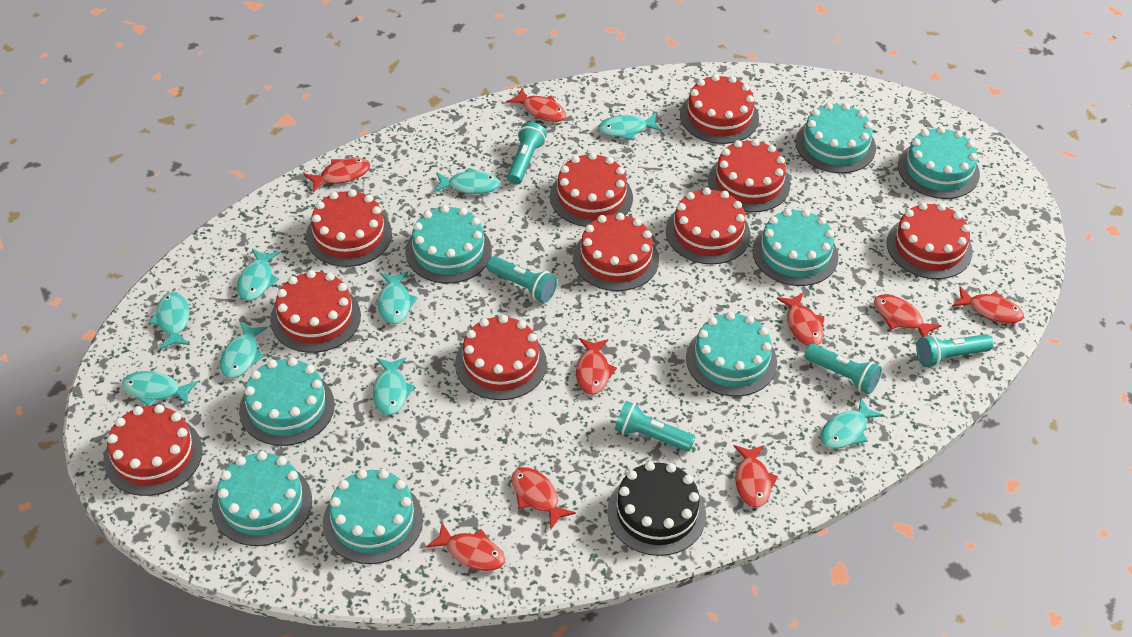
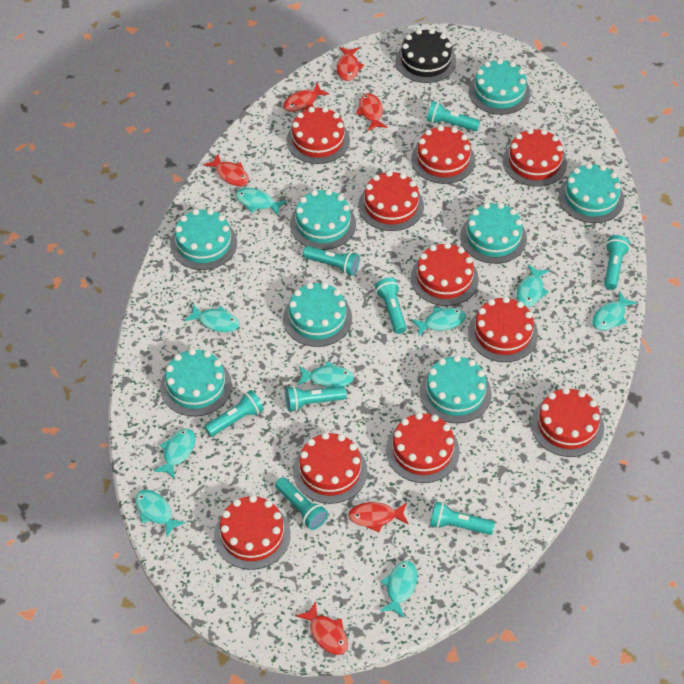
red fish: [304,158,370,192] [426,523,505,571] [507,88,566,122] [511,467,576,529] [576,338,617,395] [734,445,778,508] [777,293,824,346] [874,294,942,337] [952,286,1024,324] = 9 -> [204,154,249,186] [283,83,329,112] [296,601,348,655] [337,47,364,81] [348,502,409,532] [356,93,387,130] = 6
turquoise flashlight: [487,256,557,303] [507,122,547,185] [615,401,695,452] [804,344,882,394] [916,334,993,367] = 5 -> [204,390,264,437] [275,477,328,530] [285,386,346,412] [303,246,360,276] [375,278,407,334] [427,101,480,131] [430,501,495,535] [604,235,630,290] = 8

